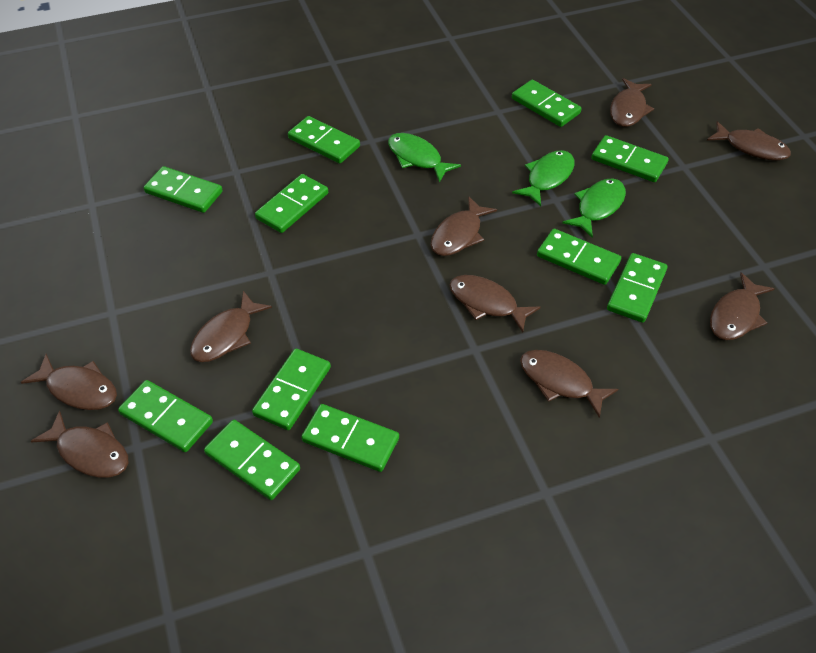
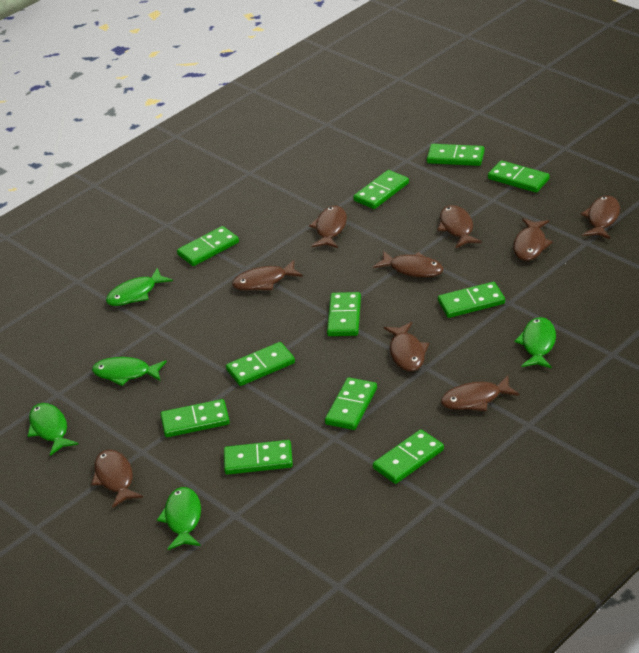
green fish: [388,133,461,183] [512,150,574,206] [562,178,626,238] = 3 -> [28,403,79,456] [92,357,167,386] [106,268,173,306] [157,487,201,550] [514,317,556,368] = 5

